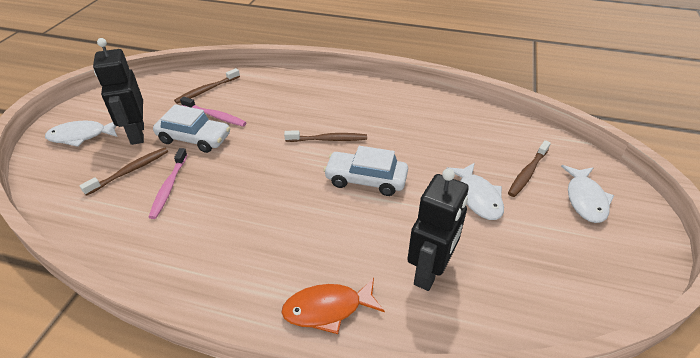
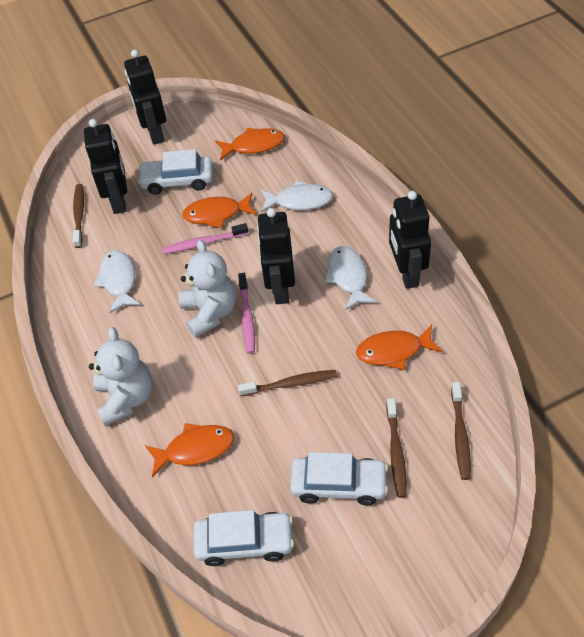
black robot: [93,38,144,145] [407,168,469,291] = 2 -> [84,119,127,214] [124,49,166,144] [257,208,295,304] [389,191,431,289] = 4
orange fish: [281,278,385,334] = 1 -> [145,423,234,477] [182,193,257,228] [215,128,285,161] [356,325,442,370] = 4
white car: [153,104,230,153] [323,146,408,196] = 2 -> [138,149,213,194] [193,510,294,566] [290,452,388,505] = 3
white teddy bear: none = 0 -> [89,327,152,426] [178,240,236,338] = 2

